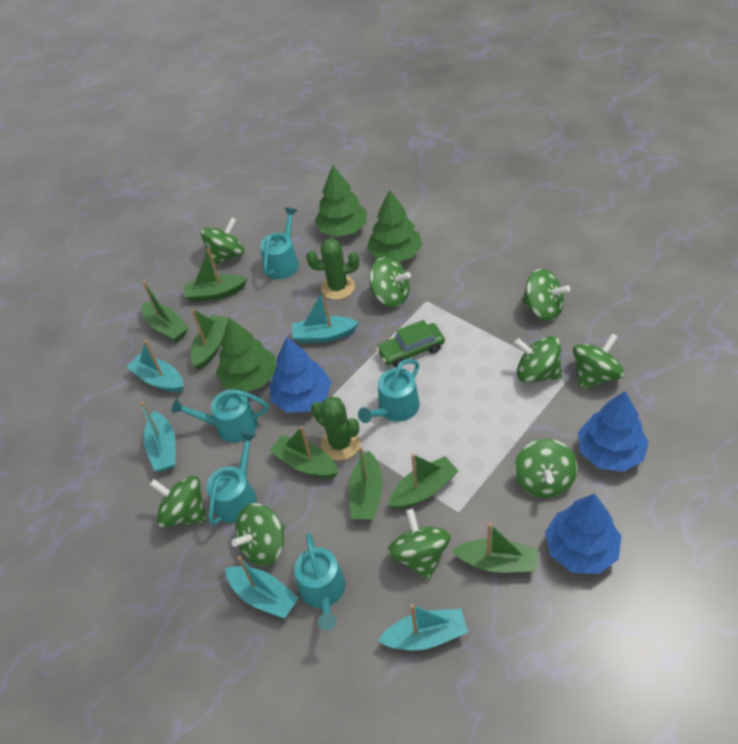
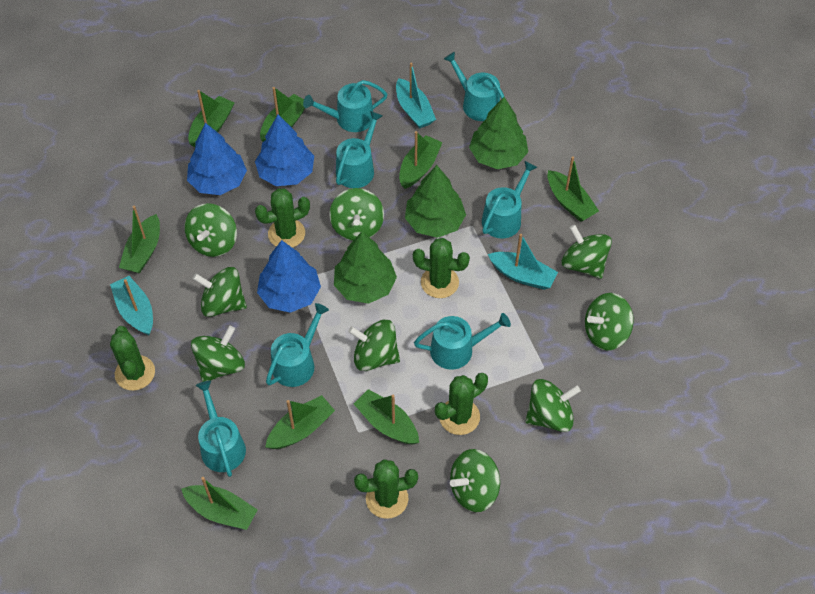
green boat: [142,281,188,342] [184,248,247,302] [191,309,228,370] [270,426,339,478] [349,446,383,520] [388,454,459,509] [452,523,538,573] = 7 -> [119,206,160,273] [181,477,258,530] [188,90,234,147] [260,87,305,142] [265,395,335,449] [354,389,419,444] [399,131,443,189] [548,156,599,222] = 8
green cactus: [306,238,359,300] [311,396,360,461] = 2 -> [110,326,155,391] [255,189,310,248] [354,459,418,519] [413,238,470,298] [435,373,488,435] = 5
green car: [376,320,445,368] = 1 -> none = 0
turquoise boat: [127,341,184,392] [140,402,176,471] [225,556,299,619] [292,290,359,343] [378,604,468,650] = 5 -> [110,276,153,335] [396,62,436,129] [488,234,558,290] = 3
turquoise watering can: [171,390,269,443] [207,431,257,525] [260,208,299,279] [294,533,345,630] [358,359,420,423] = 5 -> [196,380,246,477] [266,303,329,387] [303,80,387,132] [336,111,383,188] [414,313,511,370] [444,52,505,121] [482,161,538,238] = 7

